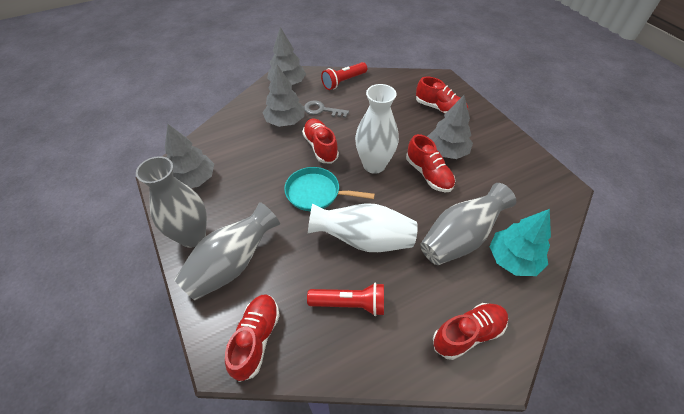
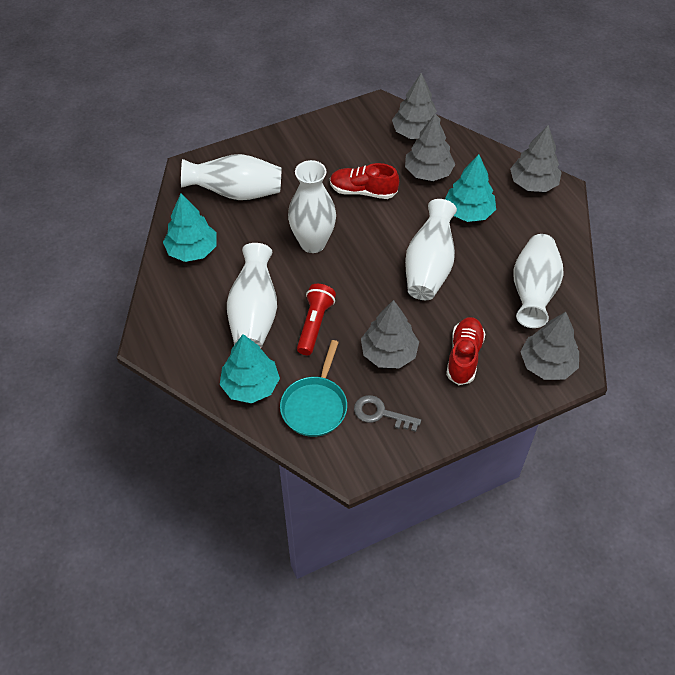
grey tree: [165,124,214,188] [262,65,305,127] [267,27,306,85] [427,95,473,159] = 4 -> [361,300,419,369] [392,73,440,139] [405,114,455,181] [510,125,562,192] [520,312,579,380] = 5
grey vase: [136,156,207,248] [174,202,280,300] [420,183,516,265] = 3 -> none = 0
red flashlight: [307,283,384,316] [321,62,368,90] = 2 -> [297,284,336,355] = 1
red shoe: [225,295,280,382] [302,118,339,163] [406,134,455,192] [416,77,468,114] [433,303,508,360] = 5 -> [330,163,399,199] [446,317,486,385] = 2
turquoise tree: [489,209,551,276] = 1 -> [163,194,216,262] [220,334,280,403] [445,154,496,222] = 3
white vase: [308,203,418,252] [355,84,399,174] = 2 -> [181,154,281,200] [227,243,277,349] [288,160,336,253] [405,199,457,300] [513,234,564,328] = 5

